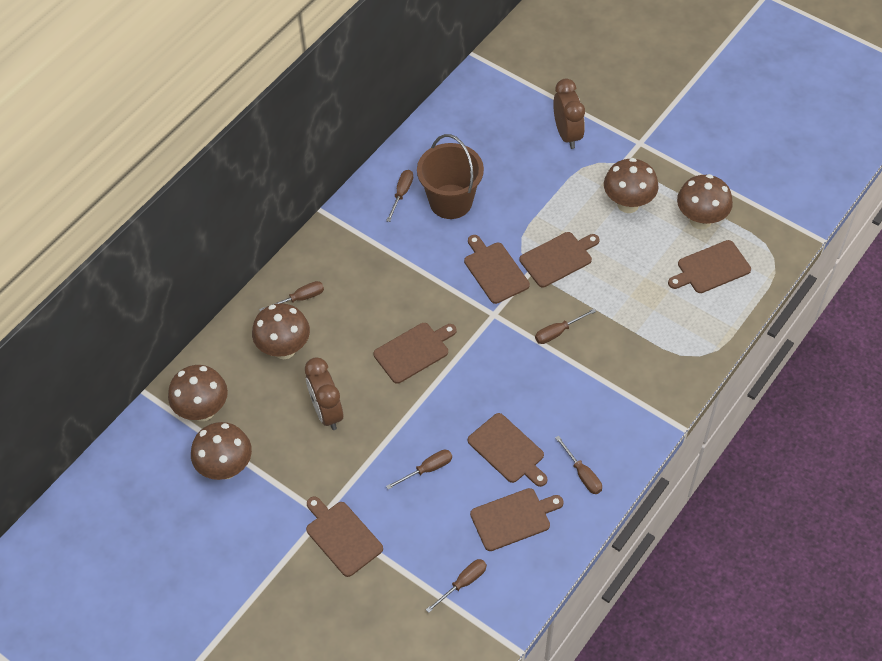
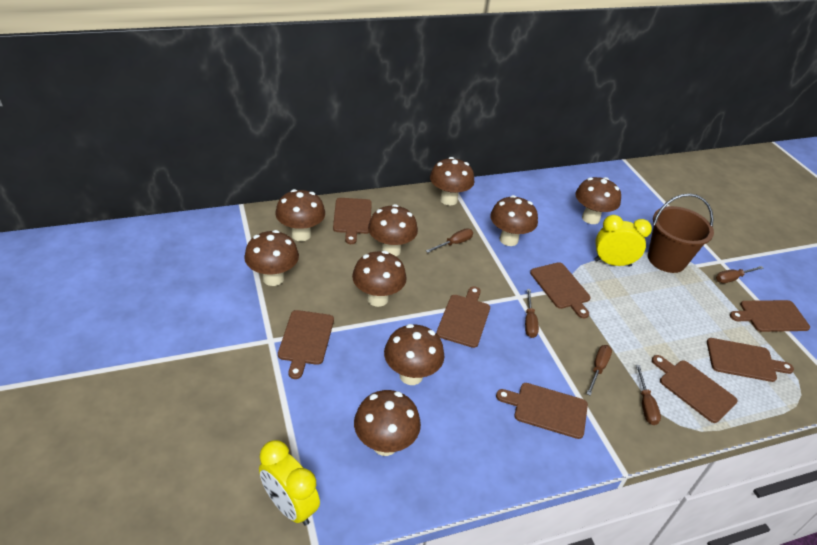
brown clock: [305,358,343,430] [553,79,585,149] = 2 -> none = 0
brown cutting board: [306,496,383,577] [373,323,456,384] [464,235,530,304] [468,413,548,487] [470,488,564,551] [520,232,600,287] [668,240,751,293] = 7 -> [278,310,334,379] [333,198,372,244] [436,286,490,348] [496,383,588,439] [530,262,591,318] [652,355,738,423] [707,338,794,382] [730,300,810,332] = 8
brown mushroom: [168,365,228,421] [191,422,252,480] [252,303,310,359] [604,158,659,213] [677,174,733,230] = 5 -> [244,230,299,286] [275,189,325,241] [352,251,407,307] [354,390,421,456] [368,204,418,256] [384,324,444,385] [430,157,475,206] [490,195,538,246] [576,177,621,224] = 9
brown screwdriver: [259,281,324,311] [386,170,413,222] [386,450,452,490] [426,559,487,613] [535,309,596,344] [555,435,602,494] = 6 -> [426,229,473,253] [525,289,539,338] [586,345,612,396] [636,365,661,425] [716,266,764,283] = 5
yellow clock: none = 0 -> [259,440,320,526] [594,215,652,267] = 2

